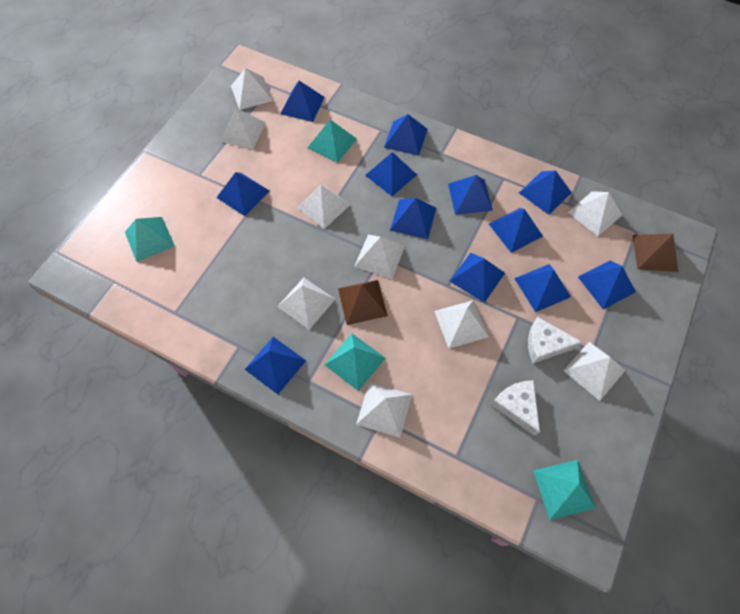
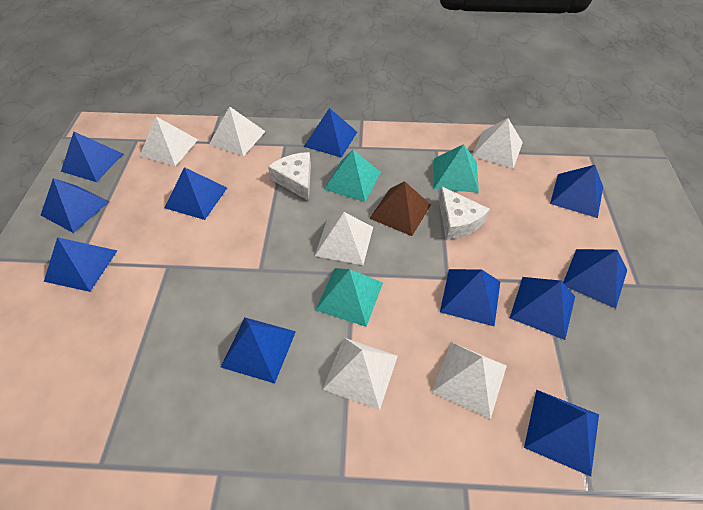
blue pyramid: [216,172,269,216] [245,337,306,394] [280,81,325,122] [365,152,417,196] [384,114,428,156] [390,198,436,239] [448,175,493,215] [450,253,505,303] [489,208,543,253] [514,264,571,312] [519,170,572,215] [578,260,636,309] = 12 -> [41,178,109,233] [44,237,118,292] [61,132,123,182] [165,167,227,220] [221,318,296,384] [304,108,357,158] [440,269,500,326] [510,277,575,340] [524,390,599,476] [550,165,603,218] [563,249,627,309] = 11
brown pyramid: [338,280,388,325] [632,234,678,272] = 2 -> [369,181,431,236] = 1
turquoise pyramid: [125,217,175,262] [308,120,357,163] [325,333,385,391] [533,460,596,520] = 4 -> [316,268,383,327] [324,150,381,202] [434,144,479,193] = 3
white pyramid: [220,108,266,149] [231,68,273,110] [277,278,336,330] [297,184,350,229] [354,235,405,279] [356,382,412,438] [434,300,489,348] [563,342,625,401] [568,191,622,236] = 9 -> [140,117,198,166] [209,106,266,156] [315,212,373,265] [323,338,398,410] [432,342,507,419] [472,118,523,168] = 6

